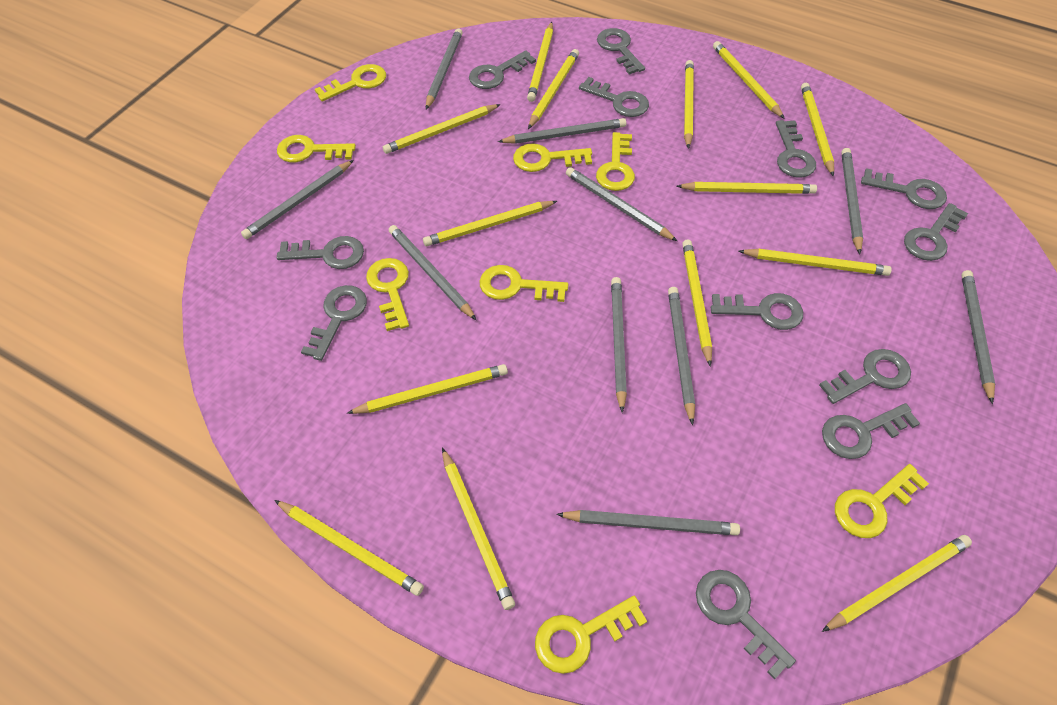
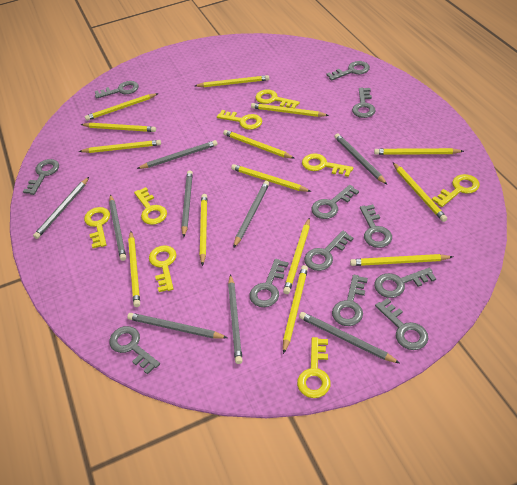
grey pencil: [241,160,354,239] [389,225,476,320] [426,28,463,109] [498,118,626,144] [556,510,740,535] [566,167,677,241] [611,277,627,413] [668,287,695,425] [841,148,863,254] [962,270,995,404] = 10 -> [33,177,89,239] [109,194,126,261] [127,313,228,339] [137,140,218,169] [181,170,193,238] [228,274,243,364] [233,181,269,248] [299,312,400,363] [334,133,387,185] = 9

